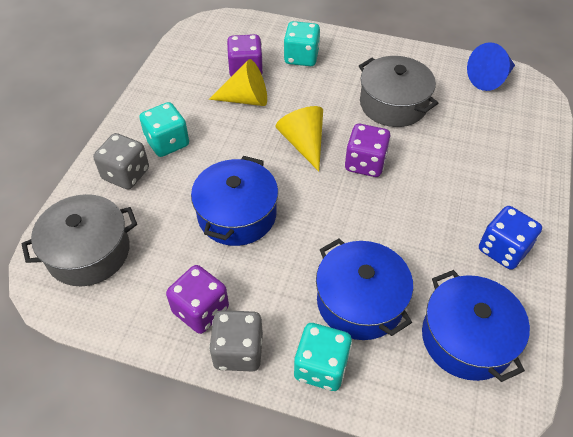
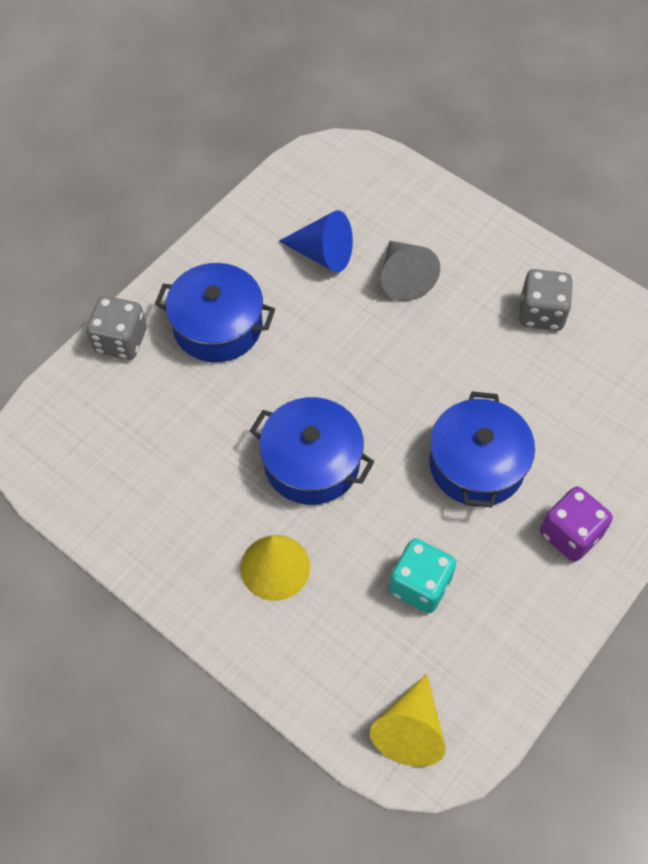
blue dice: [479,206,542,270] = 1 -> none = 0
grey cone: none = 0 -> [381,241,440,301] = 1
grey pot: [21,194,137,286] [359,56,438,127] = 2 -> none = 0
purple dice: [166,265,229,334] [227,34,263,76] [345,124,391,177] = 3 -> [540,486,613,562] = 1
turquoise dice: [139,102,189,157] [284,21,320,66] [294,323,352,391] = 3 -> [389,538,456,613] = 1

